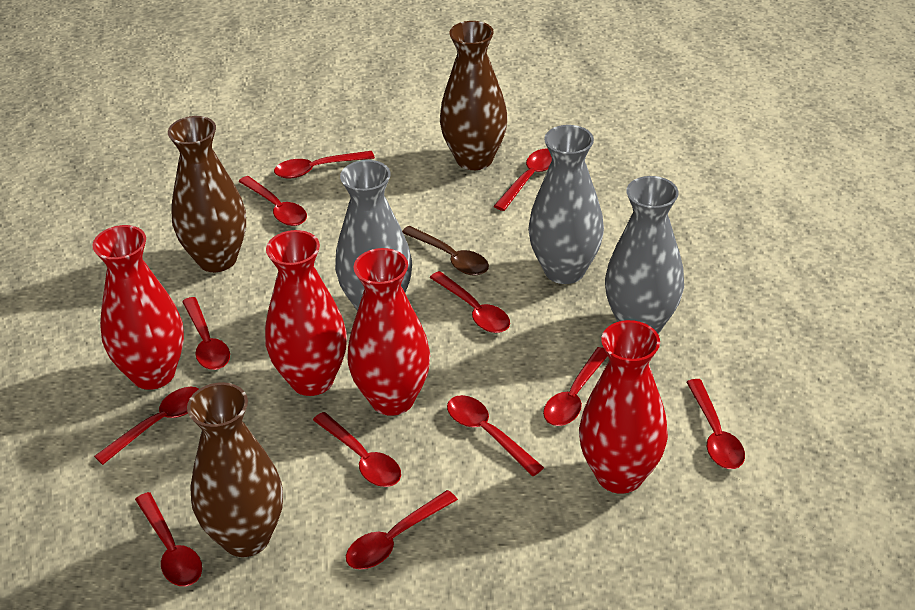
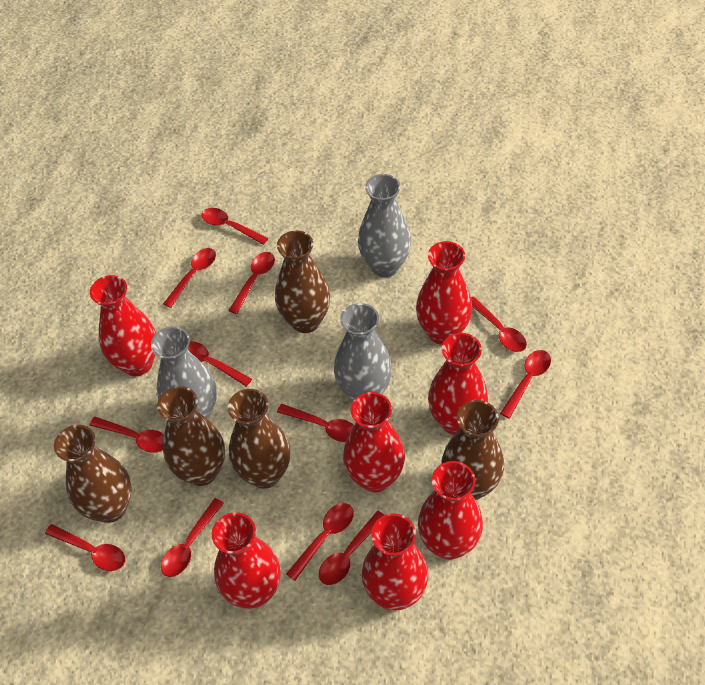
brown spoon: [402,226,489,275] = 1 -> none = 0
brown vase: [168,116,246,272] [187,382,283,557] [440,21,508,170] = 3 -> [54,425,132,523] [157,386,225,486] [228,389,290,489] [275,231,330,333] [441,400,504,500] = 5
red vase: [93,225,184,390] [265,230,347,396] [347,248,430,416] [579,320,668,494] = 4 -> [90,275,156,376] [212,512,281,609] [343,392,405,492] [362,513,428,611] [416,241,472,345] [418,461,483,560] [428,333,488,435] = 7

